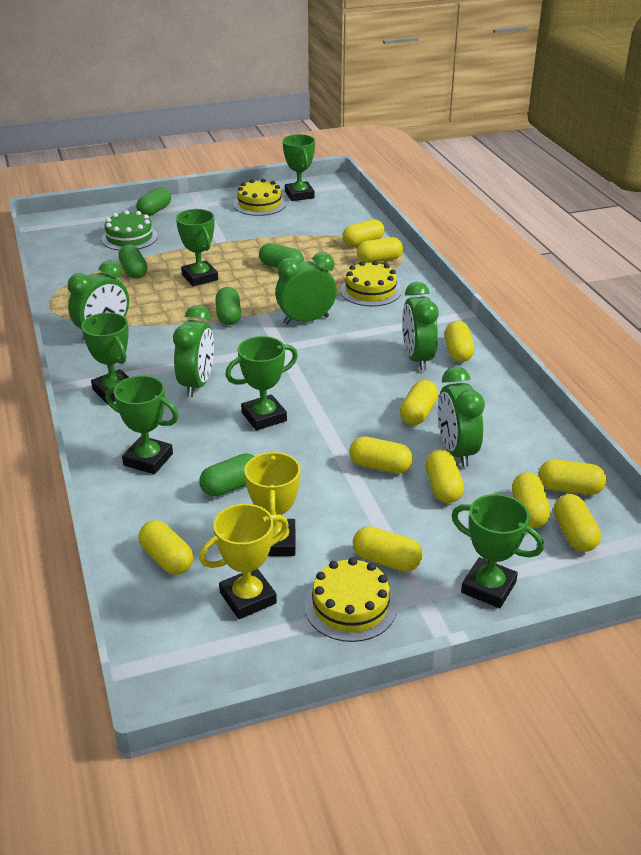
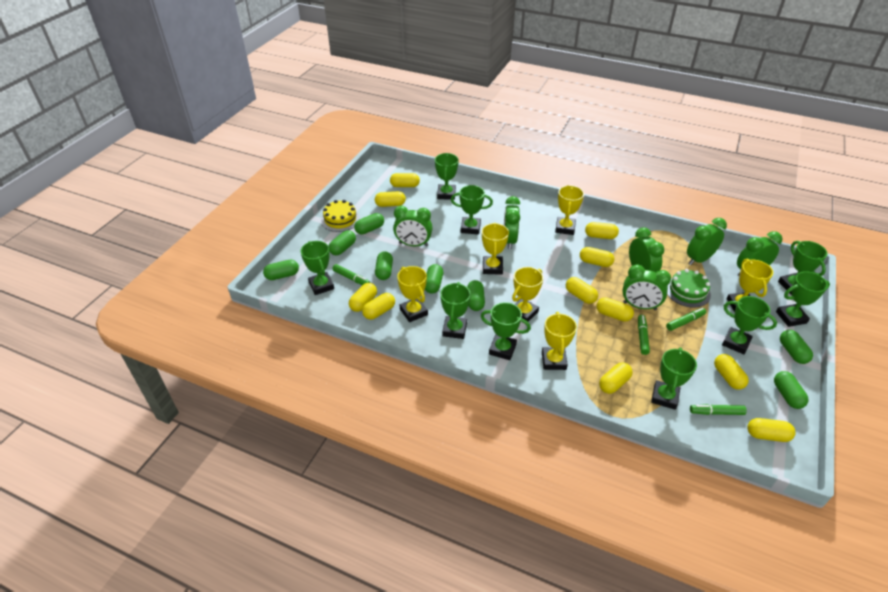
green capsule: [118,244,147,278] [136,187,171,216] [199,453,255,497] [215,287,241,325] [259,243,304,268] = 5 -> [263,260,299,280] [328,230,356,255] [354,213,384,235] [375,251,393,280] [425,264,443,294] [467,280,485,311] [774,371,808,409] [780,330,813,364] = 8
green clock: [68,261,129,341] [173,305,214,397] [275,252,337,325] [402,282,439,371] [438,366,485,467] = 5 -> [393,206,433,247] [504,196,520,249] [622,264,671,310] [629,227,664,272] [687,218,727,265] [737,231,783,277] = 6
green marker: none = 0 -> [332,264,370,285] [638,315,650,355] [666,308,706,331] [690,404,747,415] = 4
green trophy: [81,312,129,404] [105,375,179,474] [176,209,218,286] [225,336,298,430] [283,134,315,201] [451,494,544,608] = 6 -> [301,241,334,295] [435,153,459,200] [440,282,471,339] [451,185,493,234] [481,302,531,360] [651,347,697,410] [722,296,777,354] [776,271,830,327] [778,241,828,295] = 9
yellow cake: [233,179,286,216] [304,557,397,642] [340,261,401,306] = 3 -> [321,200,360,232] = 1
yellow trophy: [199,504,289,619] [244,451,301,556] = 2 -> [397,266,428,322] [482,223,509,275] [512,267,543,322] [542,312,577,370] [555,185,584,235] [727,259,773,312] = 6

